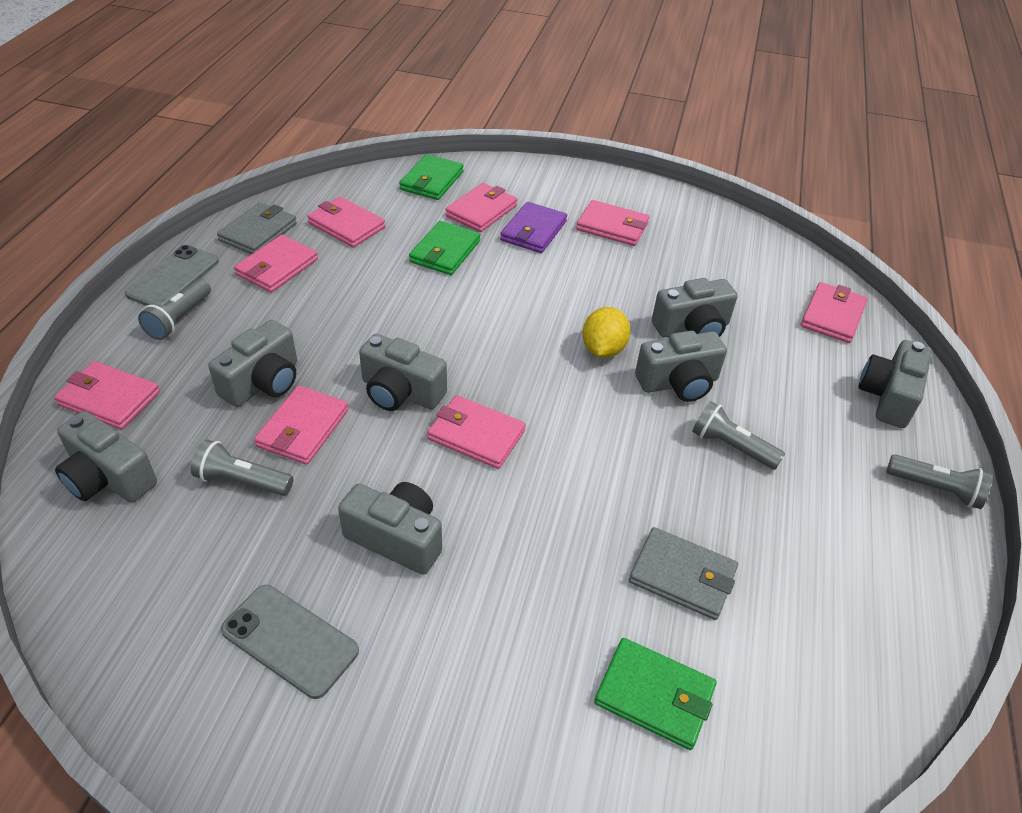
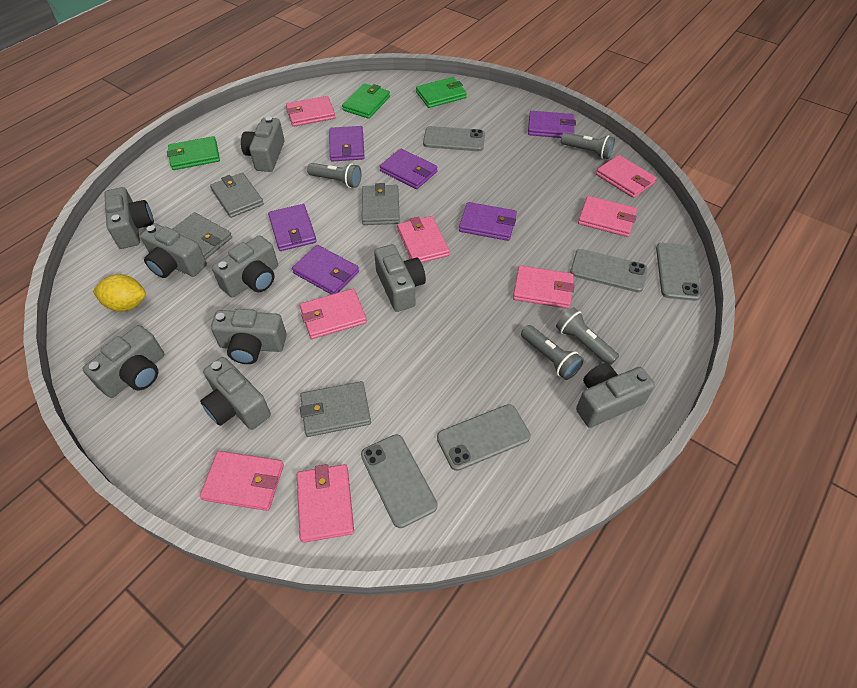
grey camera: [55,411,157,503] [208,320,297,407] [338,482,442,575] [359,334,447,411] [635,331,727,402] [652,278,738,338] [859,340,932,428] = 7 -> [83,325,164,398] [104,187,154,249] [140,223,207,278] [200,357,271,430] [211,309,287,364] [212,235,278,298] [241,116,284,172] [374,244,426,312] [576,363,655,428] = 9
grey phone: [125,245,219,306] [221,585,359,699] = 2 -> [361,434,438,528] [423,126,485,151] [437,404,531,471] [570,249,648,292] [656,243,701,301] = 5
grey wallet: [217,202,297,254] [629,527,738,620] = 2 -> [173,212,232,260] [210,172,264,218] [300,381,371,437] [362,183,400,225] = 4
purple wallet: [500,202,567,253] = 1 -> [268,204,317,251] [292,245,359,295] [330,126,365,161] [380,148,438,189] [459,202,517,241] [528,111,576,138] = 6

